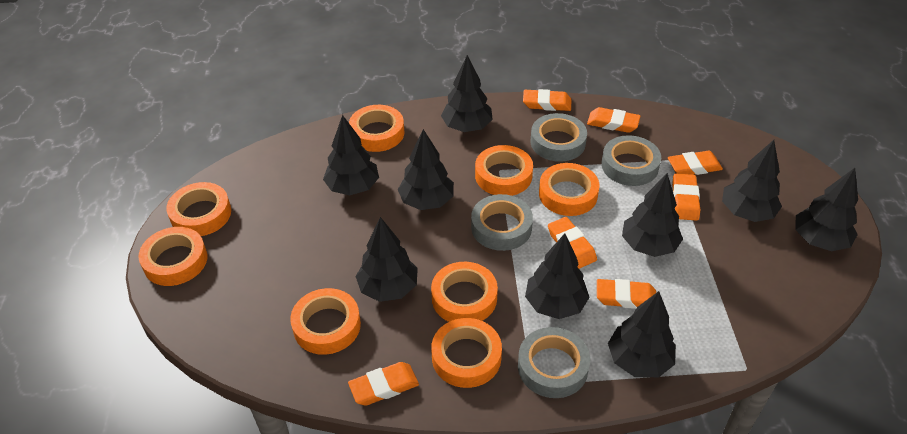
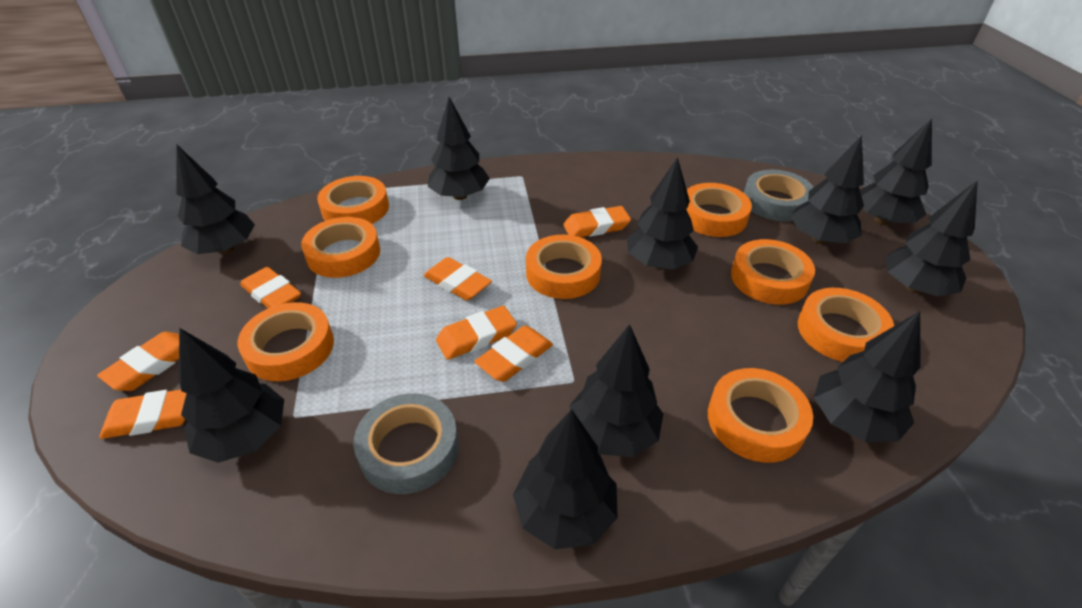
black tree: [323,115,379,195] [355,217,418,302] [398,129,454,210] [441,55,493,132] [525,233,590,319] [608,291,676,377] [622,173,683,257] [722,140,782,222] [795,168,858,251] = 9 -> [176,145,255,254] [178,328,284,463] [428,97,490,200] [513,409,618,549] [569,324,663,457] [627,157,698,269] [790,135,864,244] [814,311,921,442] [860,119,932,225] [885,180,978,296] = 10
grey tape: [471,194,533,251] [518,327,590,398] [531,113,587,162] [601,135,661,186] = 4 -> [354,393,459,494] [744,170,814,221] = 2

